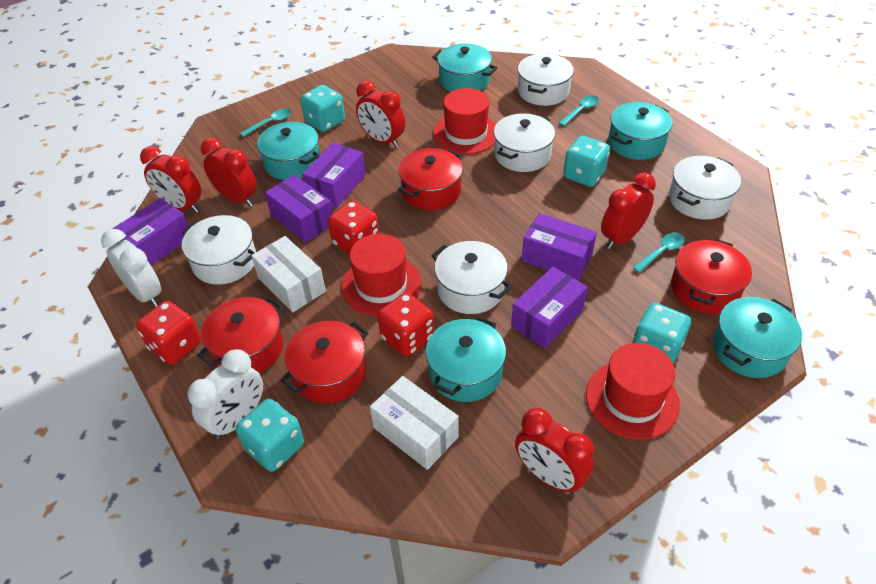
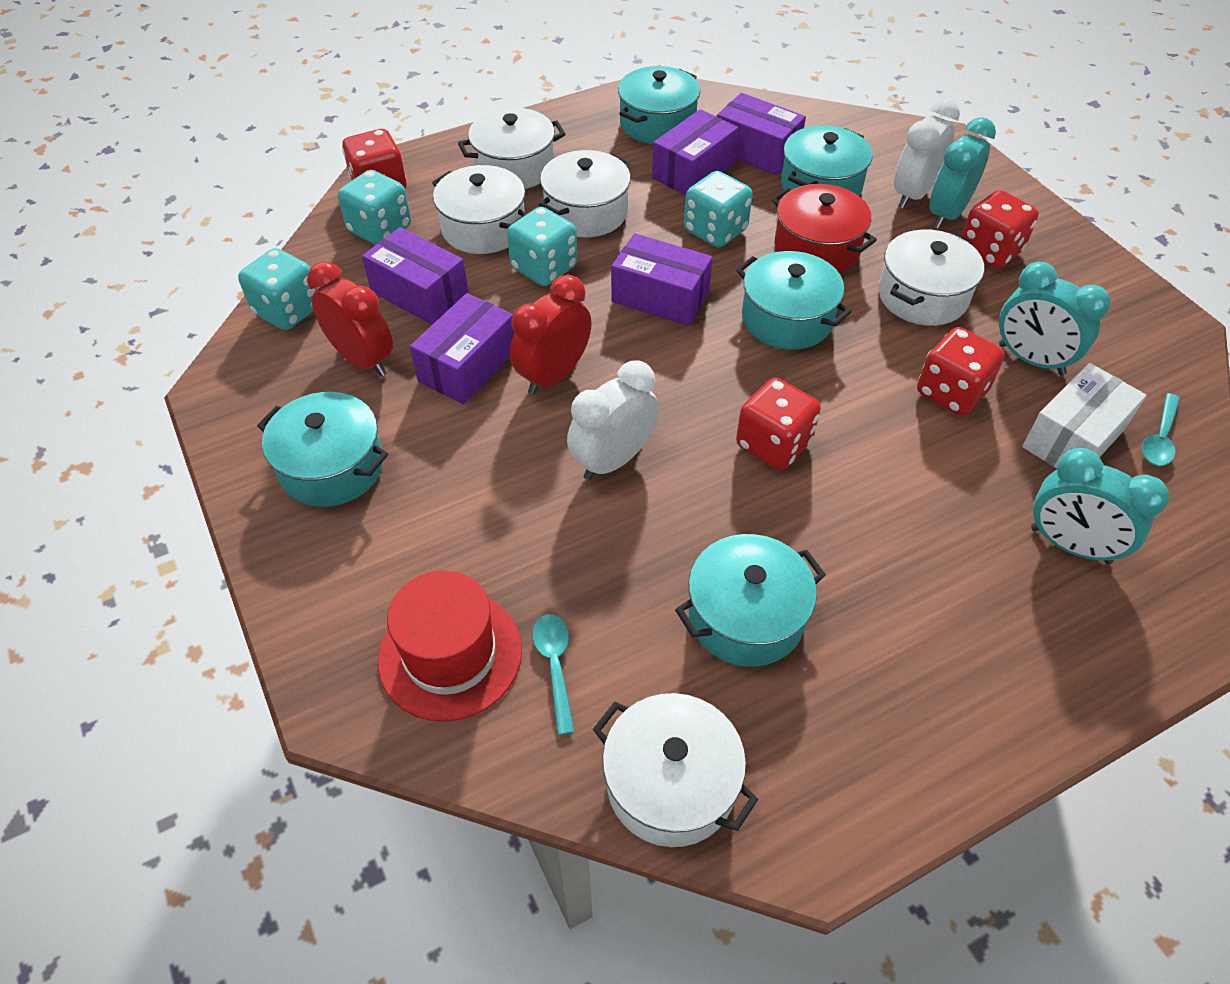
red clock: [140,146,201,213] [201,138,257,207] [356,81,405,148] [515,408,594,493] [601,172,656,249] = 5 -> [307,261,393,377] [510,275,591,395] = 2
red dice: [136,301,201,365] [328,201,379,254] [378,292,434,357] = 3 -> [342,129,407,188] [736,378,821,470] [917,327,1005,416] [961,190,1039,268] = 4
red hat: [341,234,422,316] [433,88,496,154] [586,343,680,440] = 3 -> [378,570,522,722] = 1
red pot: [197,297,284,373] [281,321,368,403] [398,148,463,210] [671,238,752,314] = 4 -> [771,184,877,272] = 1
turquoise clock: none = 0 -> [929,117,996,229] [999,262,1111,375] [1031,448,1169,564] = 3
turquoise spoon: [240,108,292,137] [559,95,599,126] [633,233,685,273] = 3 -> [533,614,575,735] [1142,393,1180,466] = 2
white box: [251,236,326,312] [370,376,459,470] = 2 -> [1022,363,1147,469] = 1

